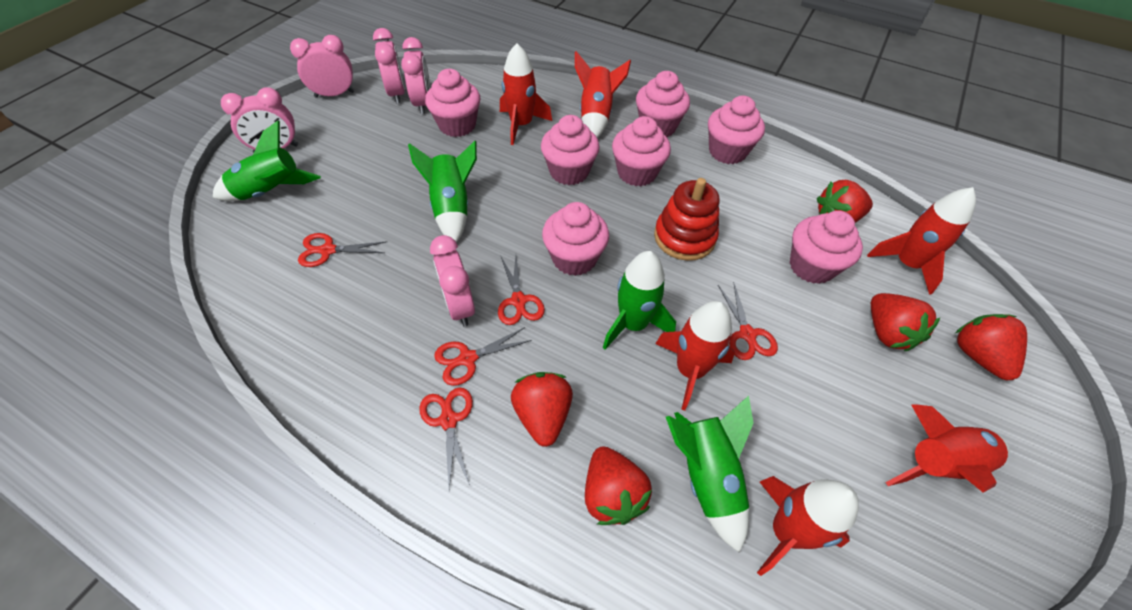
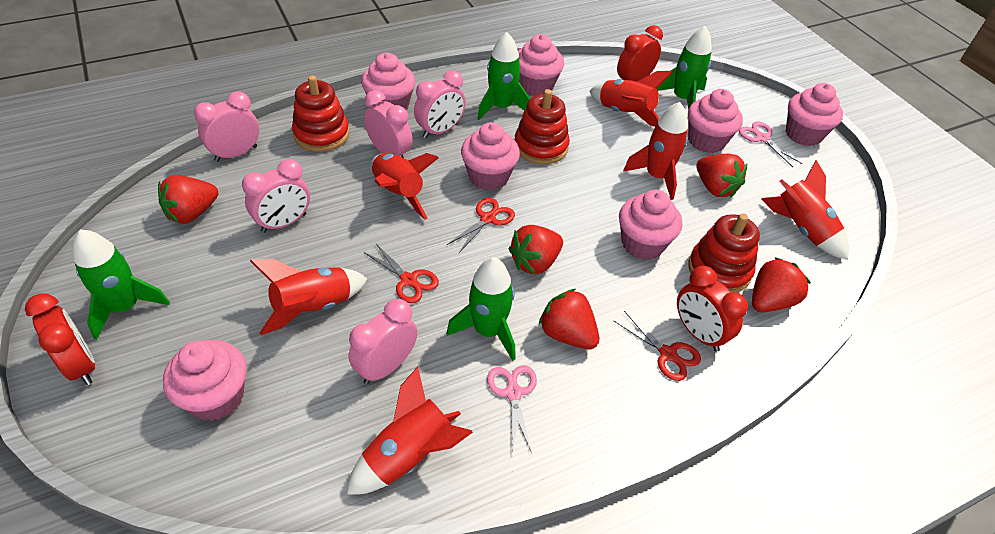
pink scissors: none = 0 -> [487,365,537,453] [739,122,802,167] = 2
red clock: none = 0 -> [25,293,95,385] [617,25,663,82] [677,266,748,352] = 3
red scissors: [298,233,387,267] [419,387,473,488] [434,327,532,386] [498,255,545,325] [718,282,778,360] = 5 -> [364,244,439,303] [447,198,515,253] [614,311,701,381] = 3
red stacking toy: [654,178,720,261] = 1 -> [292,75,350,152] [515,89,570,164] [688,213,760,293] = 3

